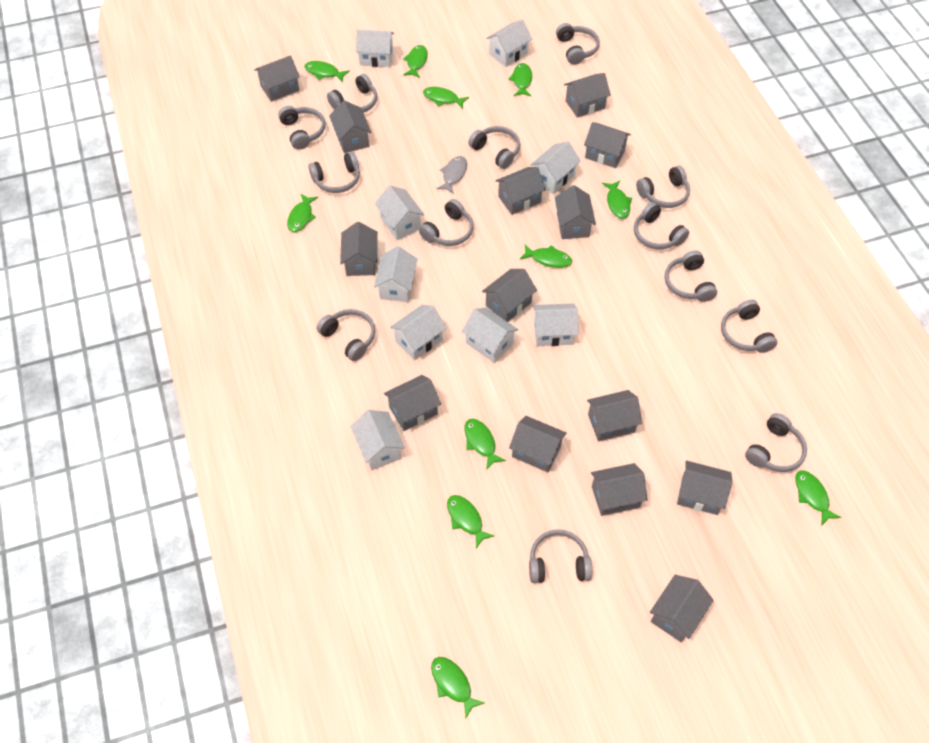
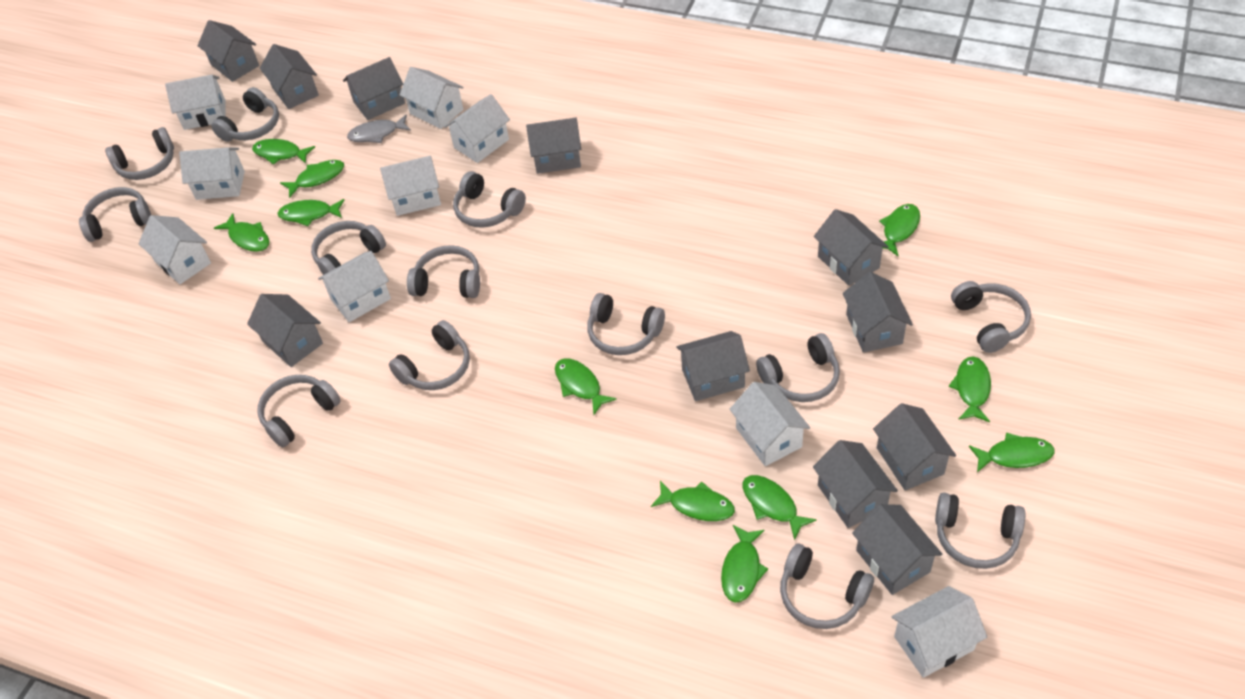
grey house: [254,55,300,102] [329,100,371,153] [340,222,378,276] [384,375,441,431] [482,269,537,322] [496,167,546,215] [509,416,567,472] [555,185,596,239] [564,73,611,118] [584,122,631,168] [587,390,642,441] [591,463,648,516] [650,575,714,642] [677,460,733,515] = 14 -> [197,20,259,82] [247,294,323,367] [260,44,319,109] [343,57,405,120] [526,118,581,174] [676,331,750,401] [813,440,898,528] [814,209,889,286] [843,272,913,353] [852,504,942,595] [873,403,956,490] = 11

